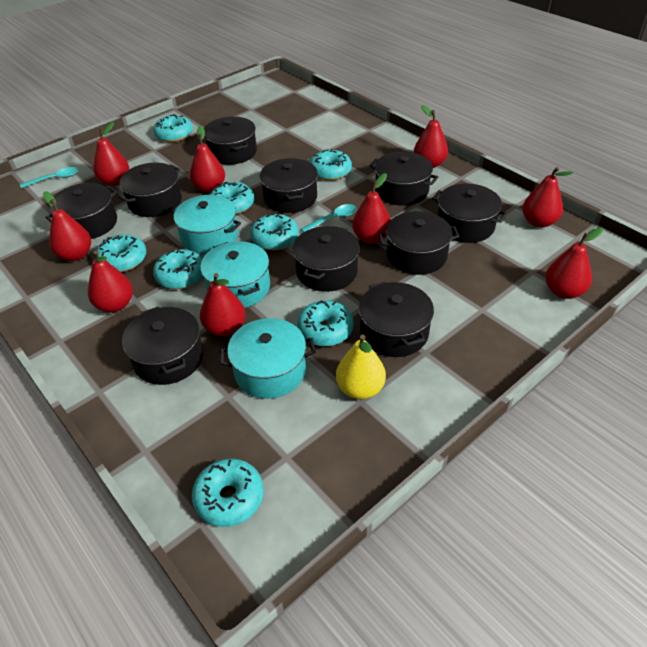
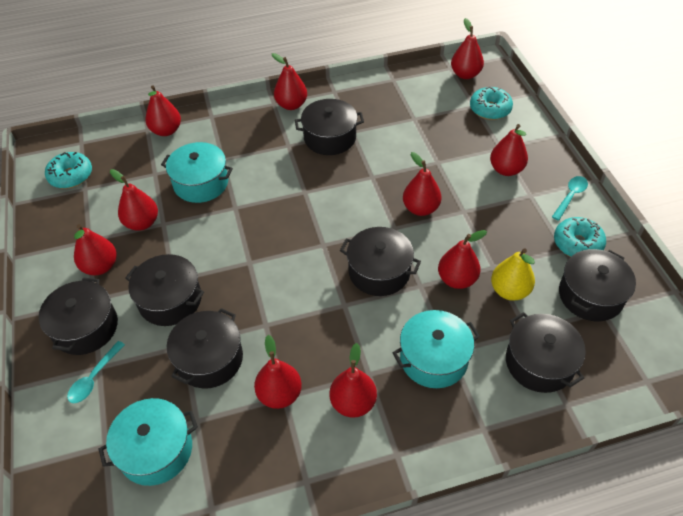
black pot: [45,183,117,239] [118,162,182,217] [122,307,203,385] [204,116,257,165] [260,158,318,213] [293,226,360,292] [359,281,434,357] [369,151,438,206] [378,211,460,275] [432,183,508,243] = 10 -> [38,278,118,355] [125,254,204,326] [167,308,243,388] [295,99,364,155] [340,227,421,296] [506,312,586,393] [559,249,636,321] = 7
red pear: [43,191,91,261] [88,250,133,313] [93,122,129,186] [190,125,225,193] [200,273,245,336] [352,173,391,244] [414,105,448,168] [523,167,574,228] [545,227,603,299] = 9 -> [74,224,117,275] [110,169,158,231] [145,85,181,136] [254,335,302,409] [272,53,307,110] [330,343,377,418] [403,152,441,216] [438,230,487,289] [451,18,484,79] [490,124,528,176] = 10
turquoise donut: [95,234,146,272] [153,114,193,142] [153,249,202,289] [192,458,264,527] [210,182,254,214] [250,213,299,250] [297,300,354,346] [310,149,352,180] = 8 -> [45,152,92,189] [470,86,513,120] [554,217,606,257] = 3

